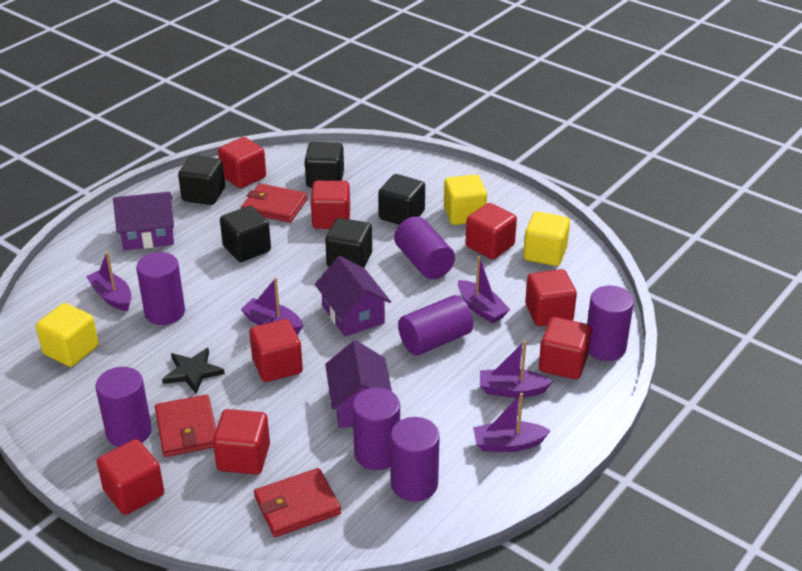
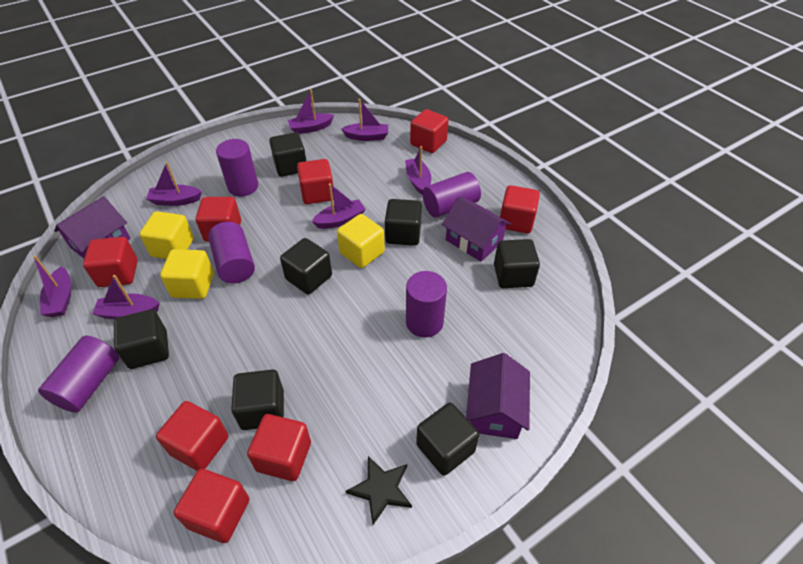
black cube: [178,155,225,205] [220,206,271,262] [305,142,344,188] [325,218,372,268] [378,174,425,225] = 5 -> [114,309,169,369] [231,369,284,430] [269,132,306,177] [280,238,332,294] [385,199,422,246] [416,403,479,476] [494,239,540,288] = 7
purple boat: [86,252,132,311] [241,278,303,335] [458,256,510,324] [473,393,551,452] [480,341,553,398] = 5 -> [33,256,71,317] [93,275,160,319] [146,162,202,206] [288,89,334,134] [312,183,366,229] [341,99,388,141] [405,146,431,195] = 7
purple cylinder: [95,367,152,447] [136,252,185,325] [353,387,400,470] [391,417,440,502] [394,217,455,279] [398,295,473,356] [587,285,634,361] = 7 -> [38,336,119,413] [208,222,255,283] [216,139,258,197] [406,271,447,338] [423,172,481,218] = 5
red wallet: [155,394,216,457] [242,183,307,223] [254,468,341,537] = 3 -> none = 0

